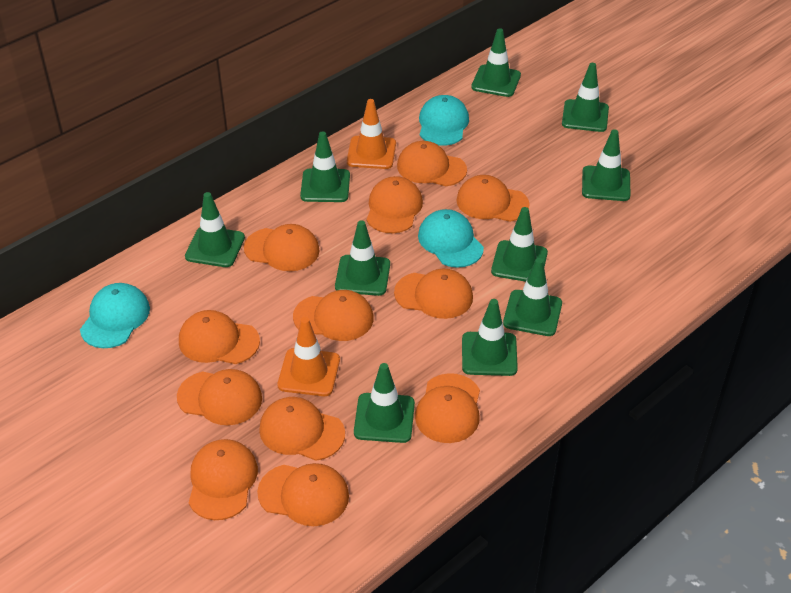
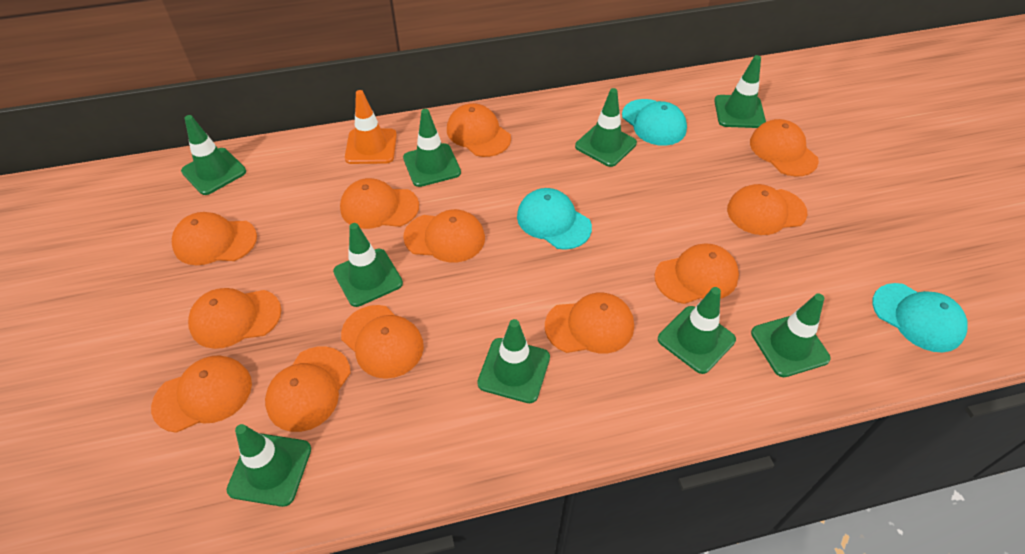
green traffic cone: [185,192,245,267] [300,131,350,202] [335,220,390,296] [354,363,415,443] [462,299,518,376] [471,28,521,97] [491,207,548,282] [503,258,562,336] [562,63,609,132] [582,129,631,201] = 10 -> [181,115,246,195] [227,424,311,507] [333,223,403,307] [403,109,461,187] [477,319,550,403] [575,88,637,167] [658,287,736,374] [714,55,766,128] [751,293,831,377] = 9
orange traffic cone: [278,317,340,396] [347,99,396,169] = 2 -> [345,90,397,164] = 1

